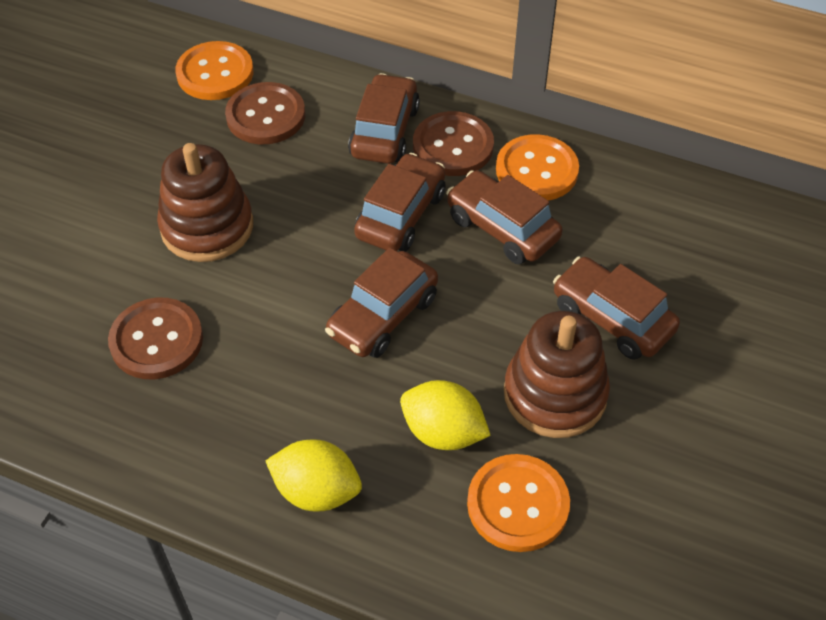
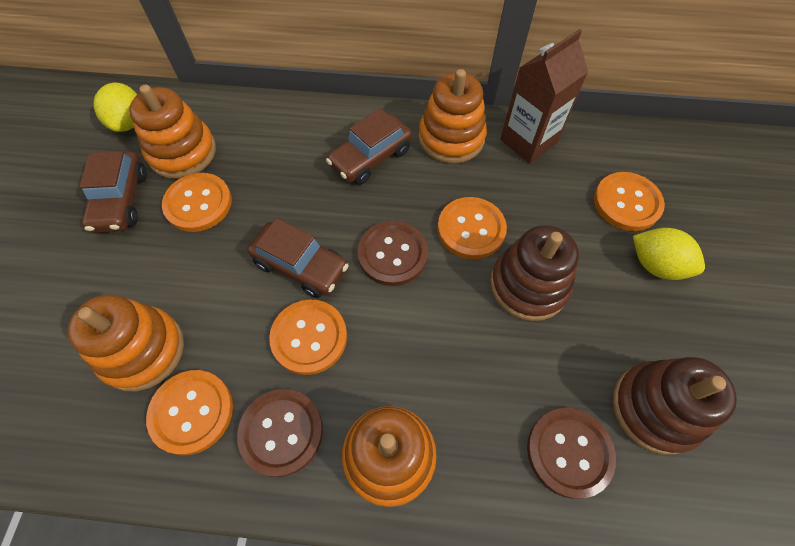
brown car: [325,248,438,358] [348,73,420,164] [354,153,446,252] [446,170,562,264] [553,257,680,360] = 5 -> [80,151,147,233] [247,218,349,298] [326,108,412,185] = 3
brown carton: none = 0 -> [500,29,588,164] = 1
orange button: [175,41,253,100] [467,454,570,552] [496,134,579,201] = 3 -> [146,370,233,455] [162,173,232,232] [269,300,347,375] [437,197,507,259] [594,172,665,231] = 5
orange stacking toy: none = 0 -> [68,294,184,391] [129,85,216,179] [342,406,437,507] [419,69,487,164] = 4

